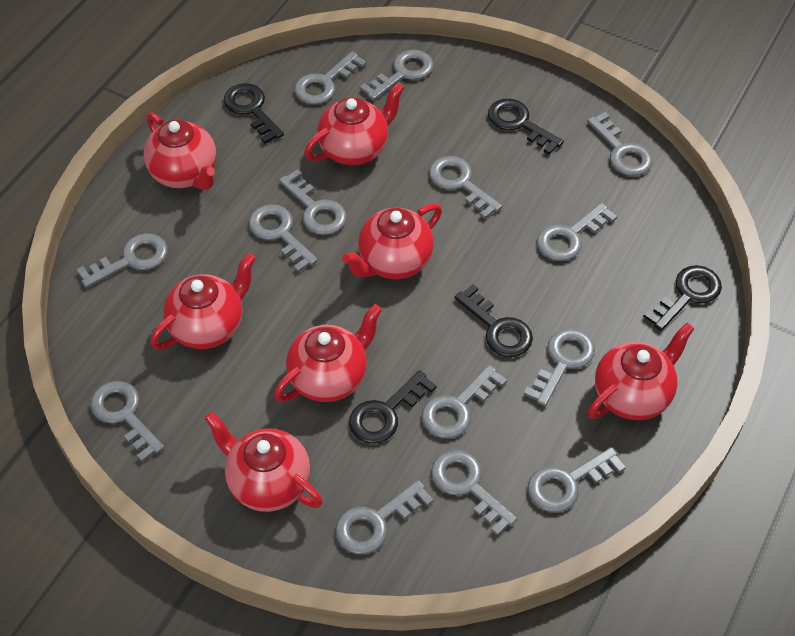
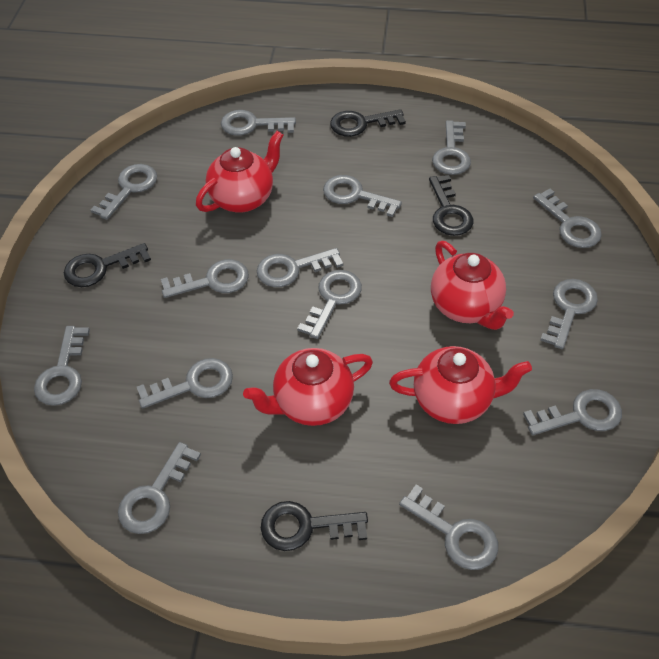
black key: [224,83,284,144] [349,370,437,444] [455,284,533,357] [488,99,564,155] [643,265,722,331] = 5 -> [64,243,151,287] [261,501,368,551] [330,109,406,137] [429,175,473,236] = 4
red teapot: [144,112,216,190] [150,253,256,349] [204,412,323,512] [274,304,382,402] [304,82,405,165] [342,203,442,279] [588,323,694,420] = 7 -> [196,131,284,212] [243,348,373,426] [389,346,532,424] [431,241,514,330] = 4

